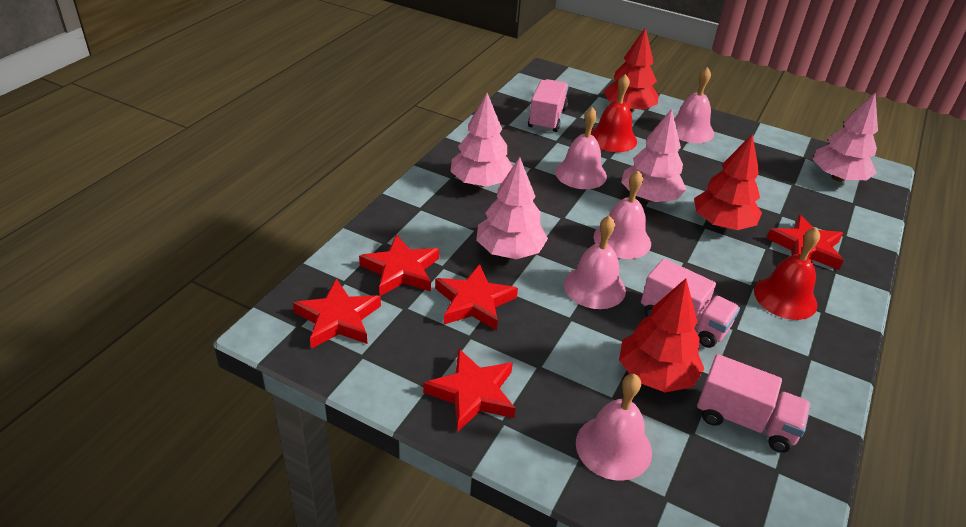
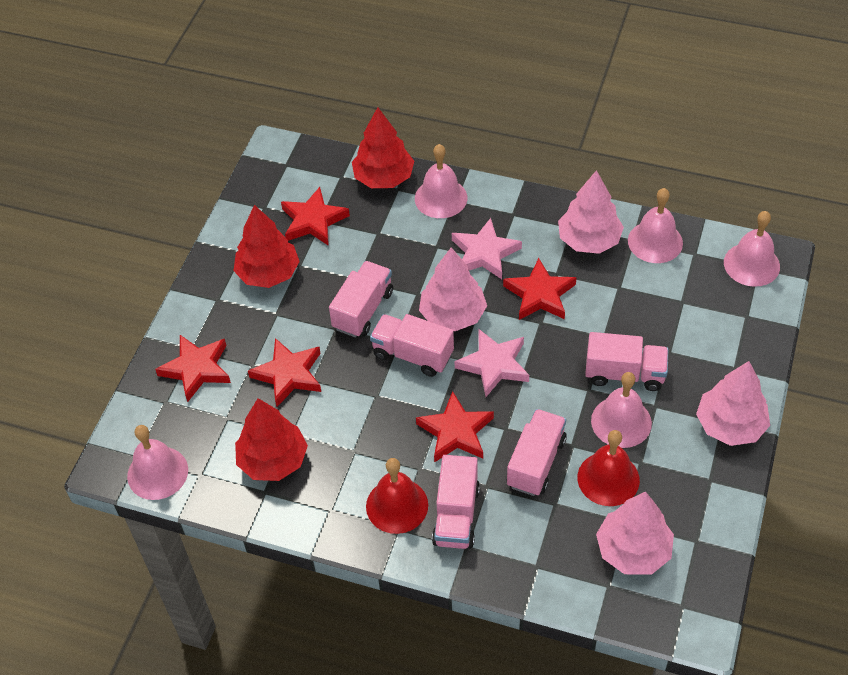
pink star: none = 0 -> [452,218,522,279] [455,329,529,397] = 2
pink truck: [528,79,569,132] [641,259,740,348] [697,354,811,453] = 3 -> [329,261,393,338] [370,314,454,377] [432,455,480,549] [507,409,567,496] [585,332,669,391] = 5

